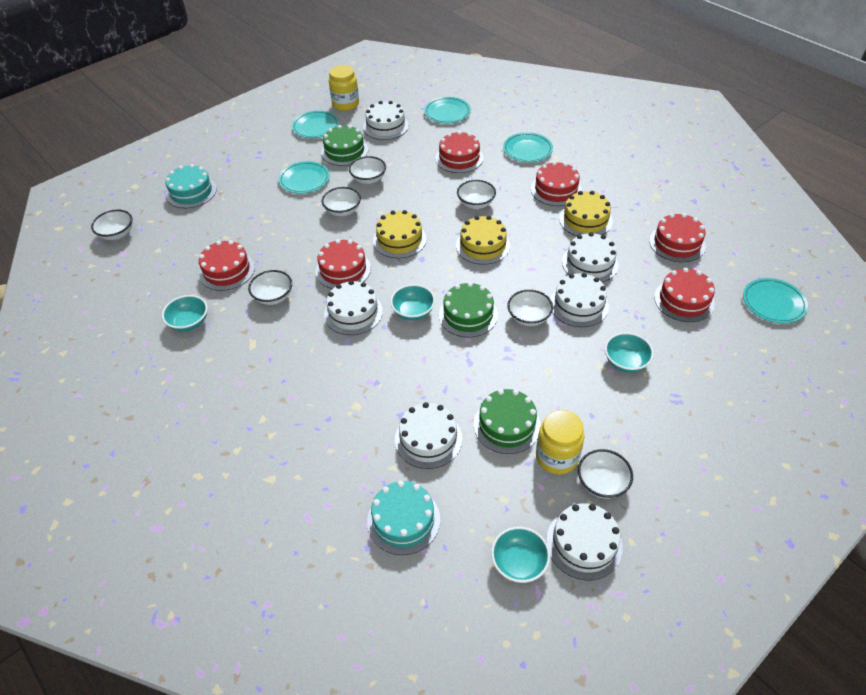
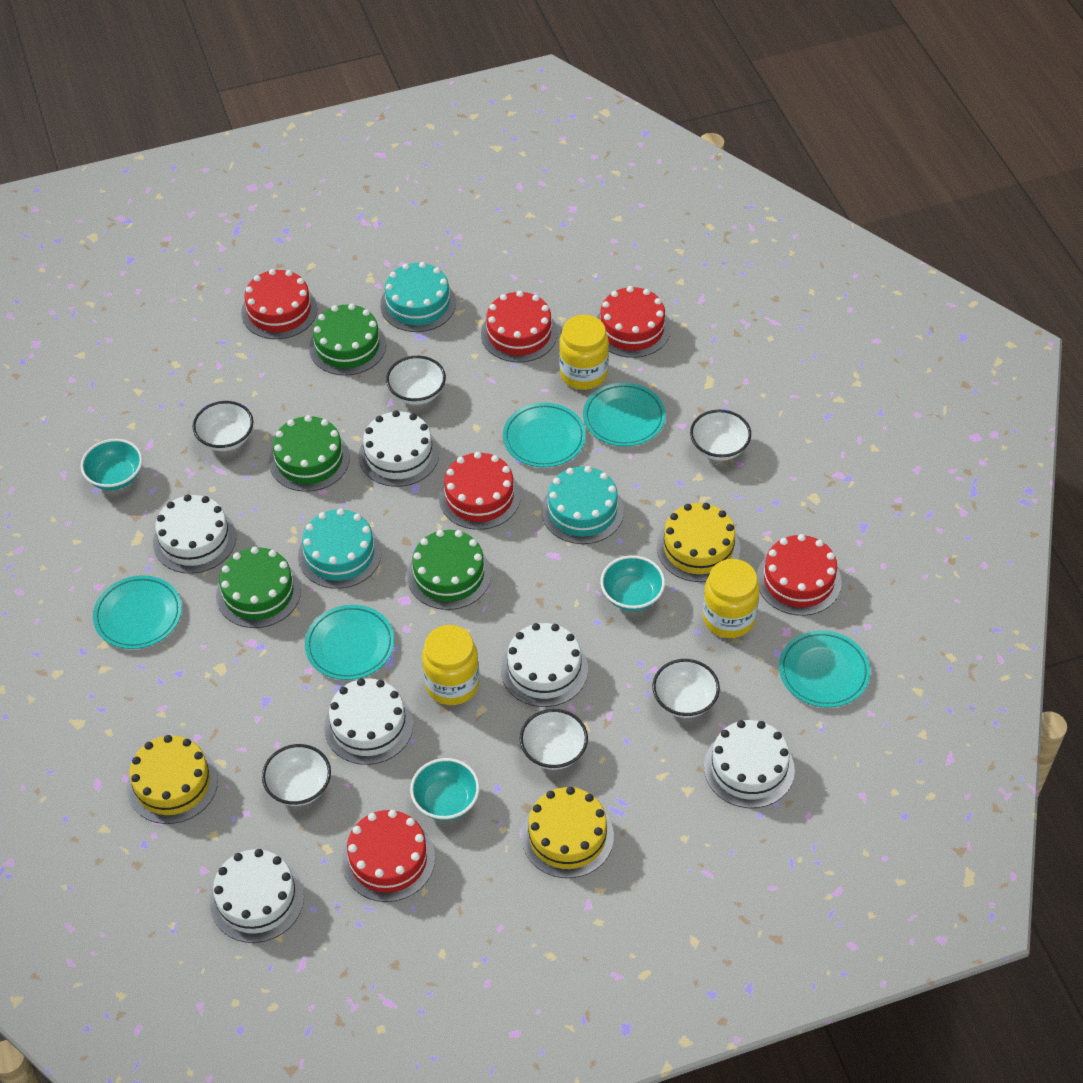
green cake: [321,125,368,166] [439,282,498,337] [474,389,541,454] = 3 -> [216,547,301,628] [269,415,350,492] [309,304,386,376] [407,530,491,610] = 4
turquoise bowl: [162,295,208,332] [390,284,435,321] [491,526,550,583] [605,332,654,373] = 4 -> [81,439,143,490] [410,758,480,821] [600,555,665,611] = 3
turquoise cake: [165,164,217,208] [367,481,440,555] = 2 -> [298,508,382,589] [380,262,456,332] [542,466,624,544] = 3
white bowl: [91,210,133,240] [248,270,292,305] [322,187,361,216] [349,156,386,184] [457,180,496,209] [507,290,553,326] [578,449,633,499] = 7 -> [192,401,253,451] [262,744,331,806] [386,356,446,405] [520,709,588,770] [652,659,720,718] [690,410,751,461] = 6
yellow jar: [329,65,359,111] [536,410,585,474] = 2 -> [422,625,479,705] [559,315,609,390] [703,559,760,638] = 3

